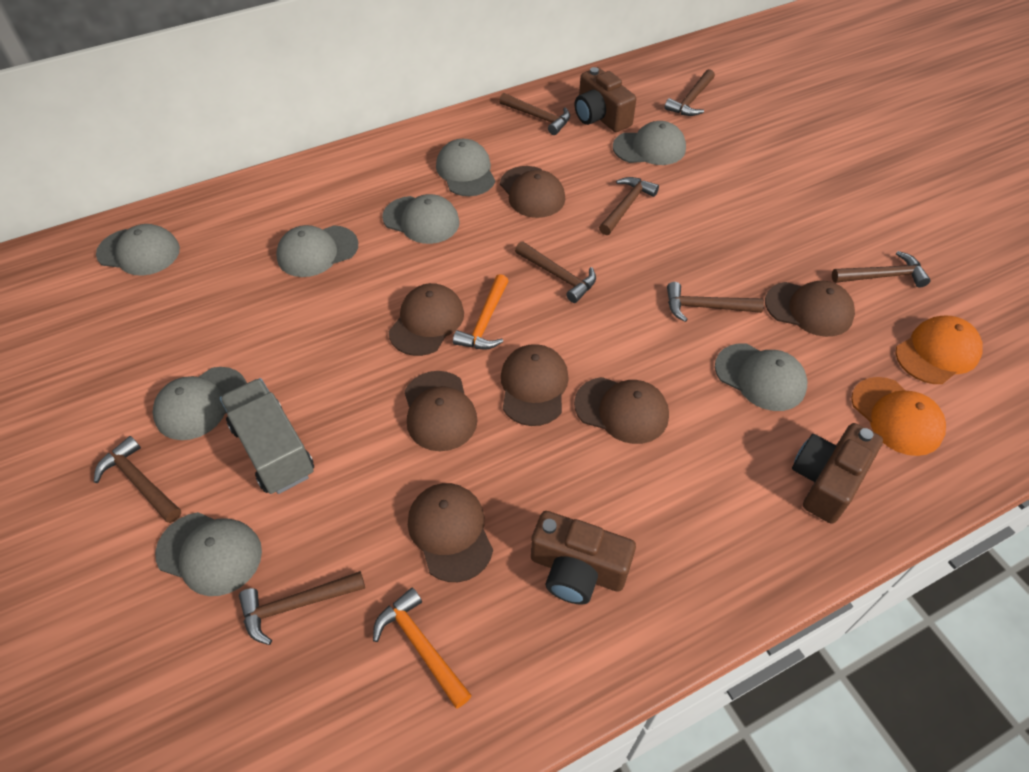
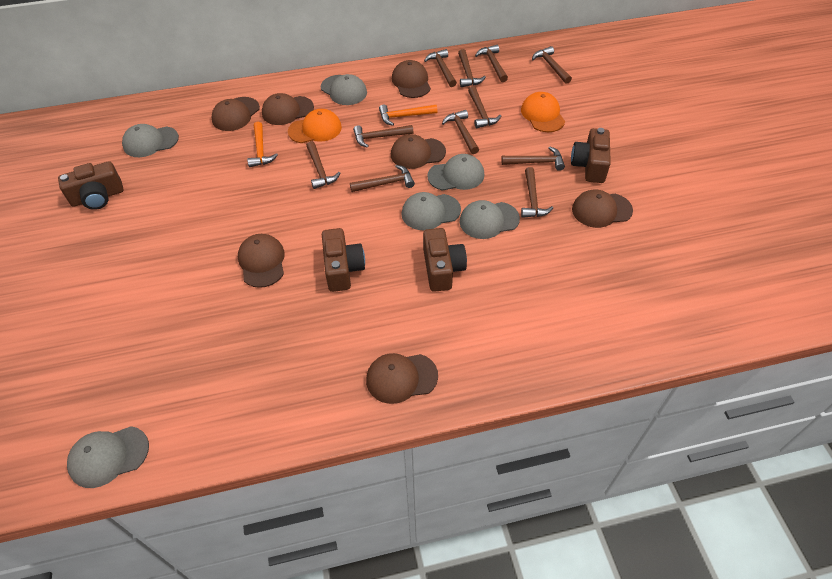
brown camera: [531,511,636,605] [575,67,636,132] [792,423,883,524] = 3 -> [58,161,123,210] [322,228,365,292] [423,228,467,292] [571,128,611,183] = 4
brown hammer: [94,436,181,523] [239,571,365,645] [499,93,570,135] [515,241,596,303] [599,177,659,235] [664,69,715,116] [667,282,764,322] [832,251,930,288] = 8 -> [306,141,340,189] [350,165,415,192] [353,125,413,148] [424,49,457,87] [442,110,479,154] [458,49,486,87] [468,86,501,128] [475,45,508,82] [501,146,565,171] [521,167,553,218] [532,46,572,84] = 11
grey cap: [96,224,180,276] [153,367,247,440] [155,512,262,596] [276,225,358,277] [382,194,460,244] [436,139,495,196] [613,121,686,165] [715,343,807,411] = 8 -> [67,426,149,488] [122,124,179,157] [321,74,367,105] [402,192,461,230] [427,154,484,191] [460,200,520,239] = 6
grey truck: [220,378,314,494] = 1 -> none = 0

